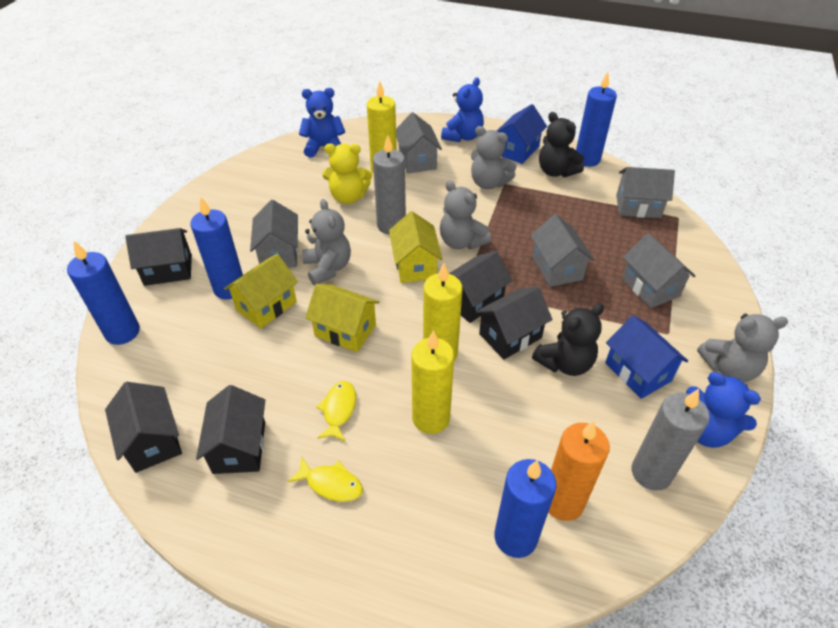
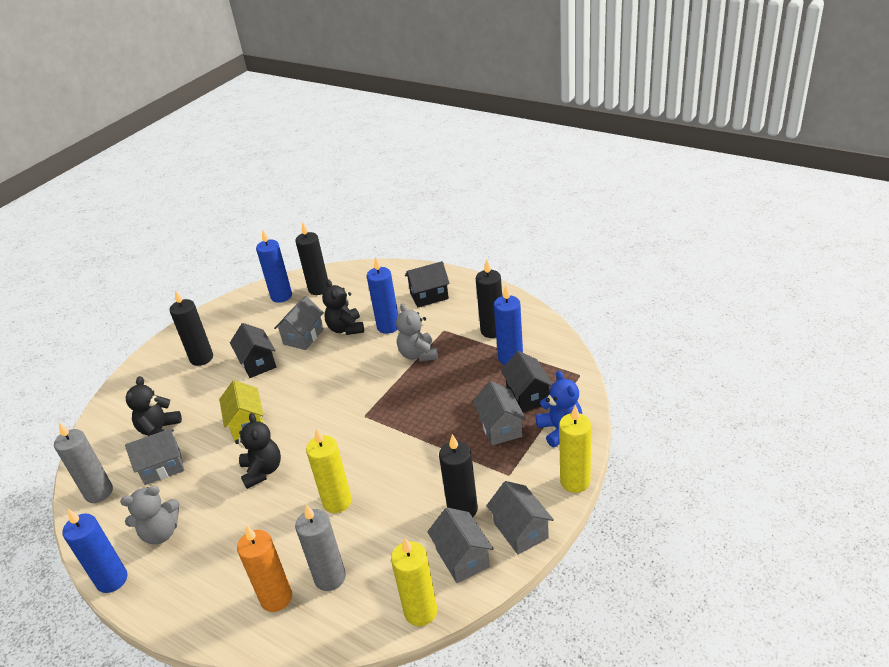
black candle: none = 0 -> [170,290,213,366] [295,222,328,295] [439,434,478,517] [476,259,502,338] = 4
black house: [105,382,182,473] [125,228,192,286] [196,385,265,474] [449,251,512,323] [476,286,552,359] = 5 -> [230,323,276,378] [405,261,450,307] [501,351,553,412] = 3
black teddy bear: [532,303,604,376] [539,112,584,177] = 2 -> [126,376,182,436] [235,413,281,489] [322,279,364,335] = 3
blue house: [497,104,547,164] [605,315,688,399] = 2 -> none = 0
blue teddy bear: [299,88,345,158] [441,77,484,142] [686,372,761,448] = 3 -> [535,371,582,447] = 1
grey teddy bear: [302,199,351,286] [440,180,491,250] [471,126,517,189] [697,314,788,382] = 4 -> [120,486,179,544] [396,303,438,362] = 2
yellow fish: [287,457,363,502] [316,381,356,442] = 2 -> none = 0
yellow house: [224,254,298,329] [305,284,380,352] [389,211,443,283] = 3 -> [219,380,264,441] = 1
yellow teddy bear: [322,144,372,204] = 1 -> none = 0

